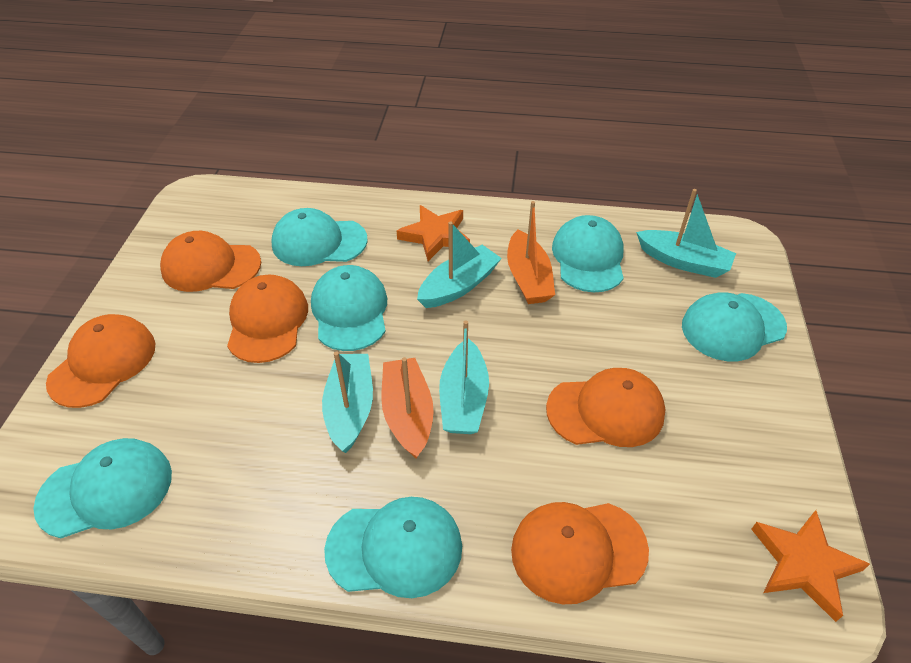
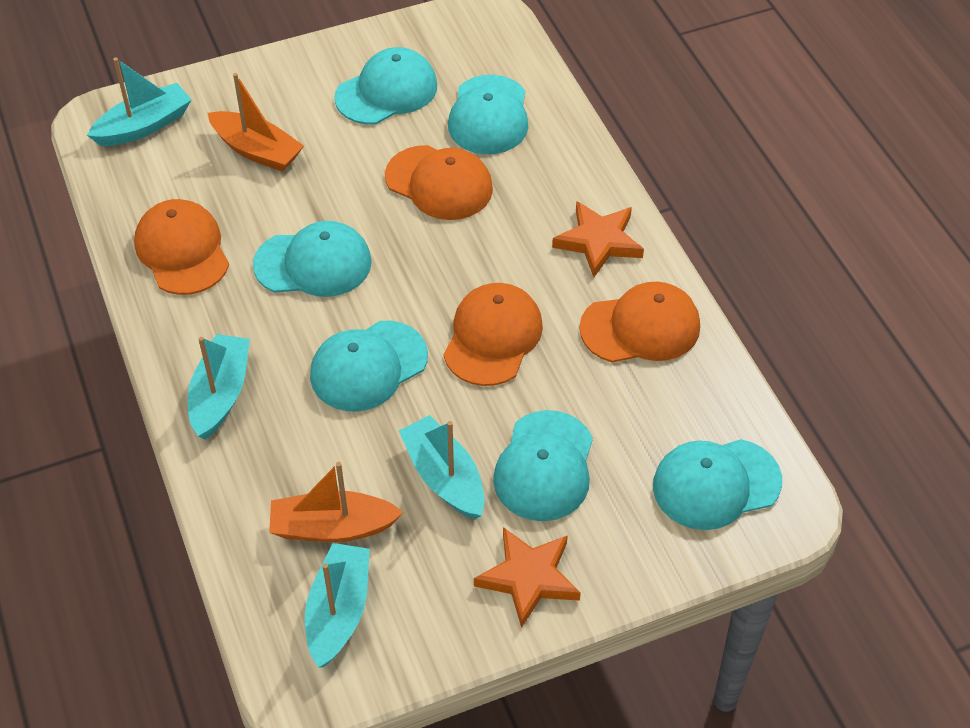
orange cap: [46,314,156,408] [160,231,261,292] [227,274,308,363] [511,502,649,604] [546,368,666,447] = 5 -> [134,199,229,295] [385,145,493,220] [443,283,543,386] [579,281,700,363] = 4

